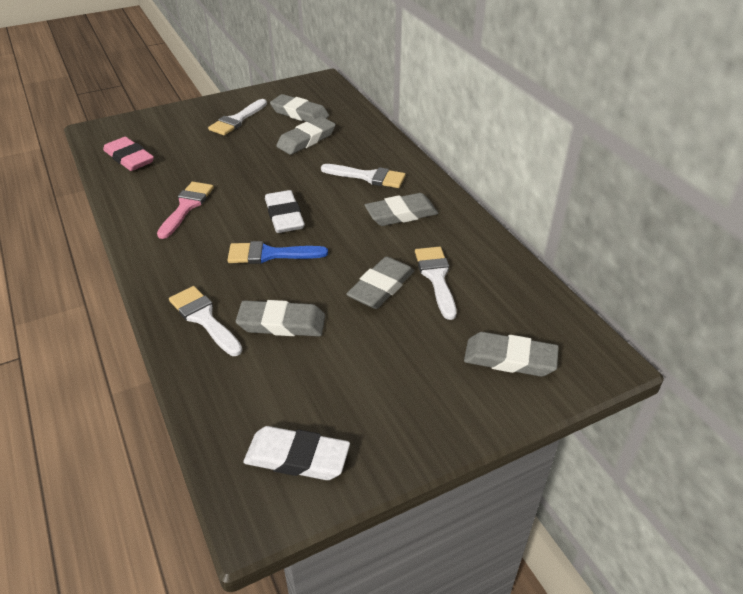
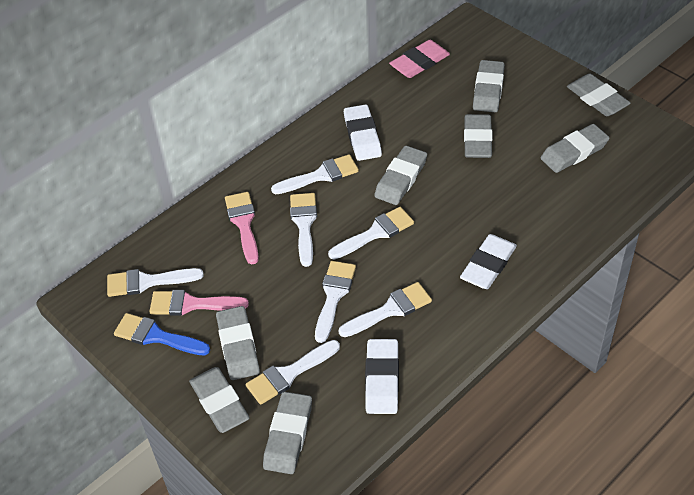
grey eraser: [236,300,325,336] [270,94,329,122] [276,117,336,155] [346,256,415,309] [365,193,438,226] [464,332,559,377] = 6 -> [189,367,250,433] [216,306,260,380] [263,392,312,474] [374,146,427,205] [464,114,493,158] [473,60,505,112] [541,124,610,173] [567,74,631,116] = 8
pink brush: [157,182,214,239] = 1 -> [149,290,249,316] [225,192,259,264] = 2
white brush: [169,286,242,356] [208,99,267,135] [321,164,406,188] [415,247,456,320] = 4 -> [107,268,204,297] [246,340,340,405] [271,154,359,194] [290,193,317,267] [315,261,356,343] [328,207,414,259] [339,282,432,337] = 7
white eraser: [243,426,350,480] [265,190,305,233] = 2 -> [344,104,382,161] [365,339,399,414] [460,234,517,289] = 3

